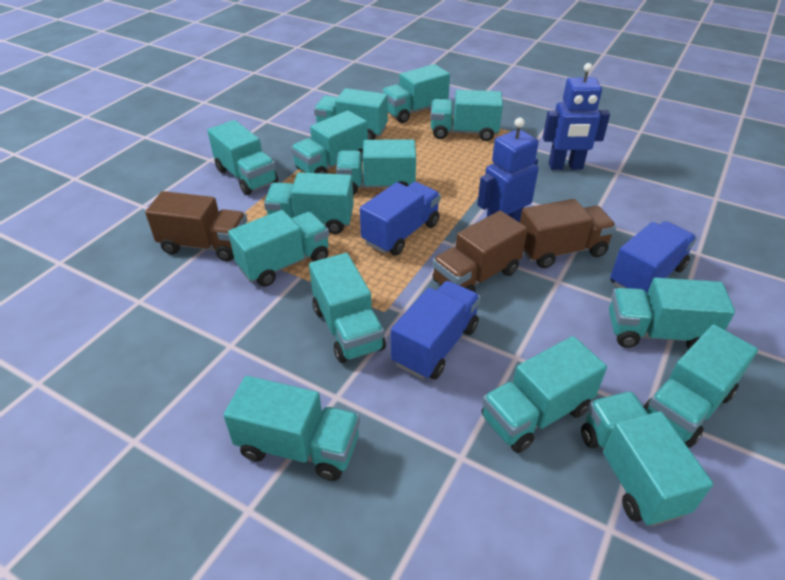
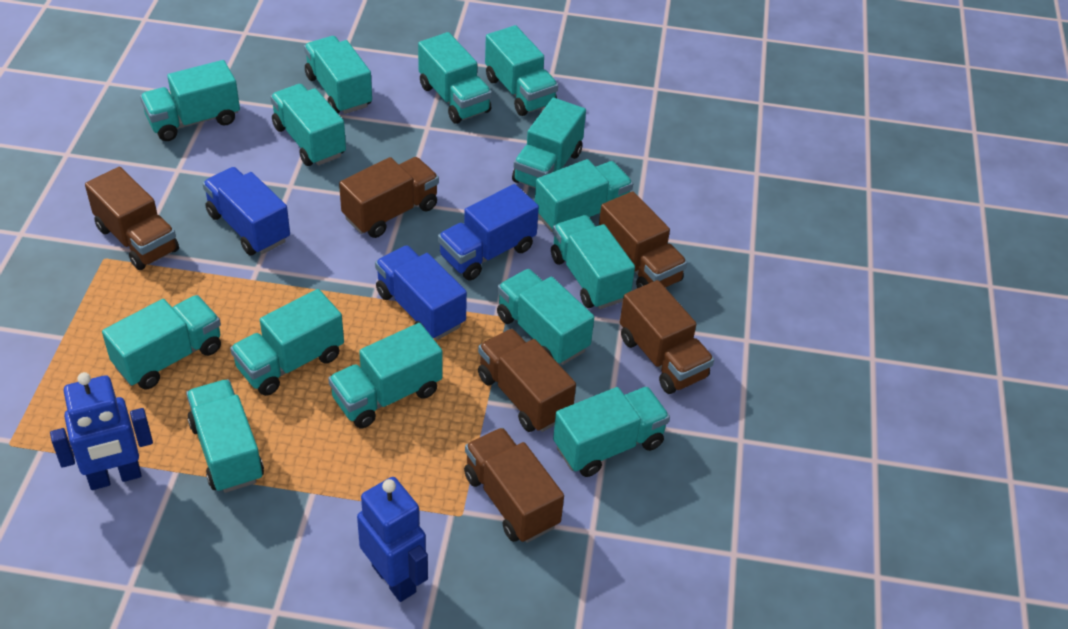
brown truck: [145,191,247,261] [432,211,528,292] [520,199,616,268] = 3 -> [85,167,179,270] [339,157,439,238] [464,428,564,543] [478,329,576,432] [599,191,687,288] [620,280,714,394] = 6

